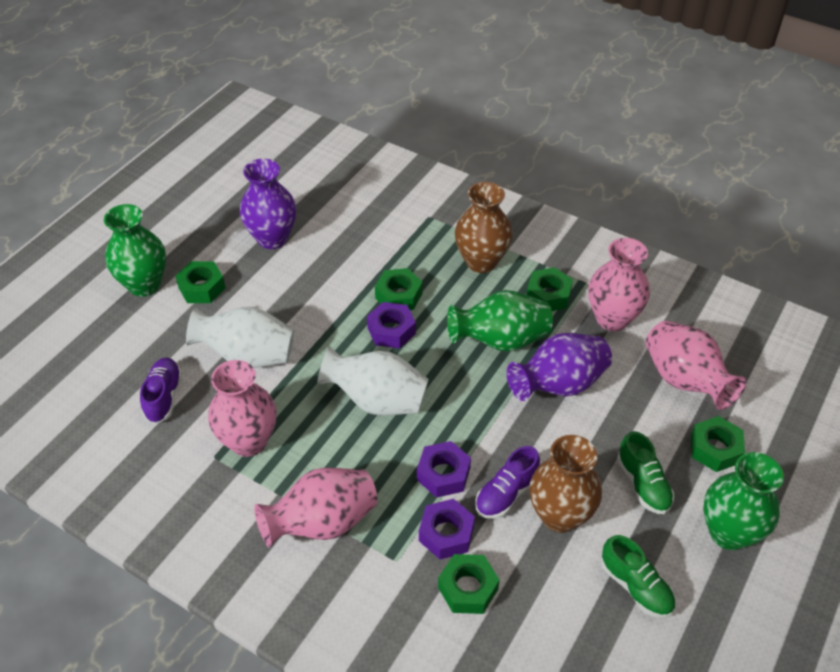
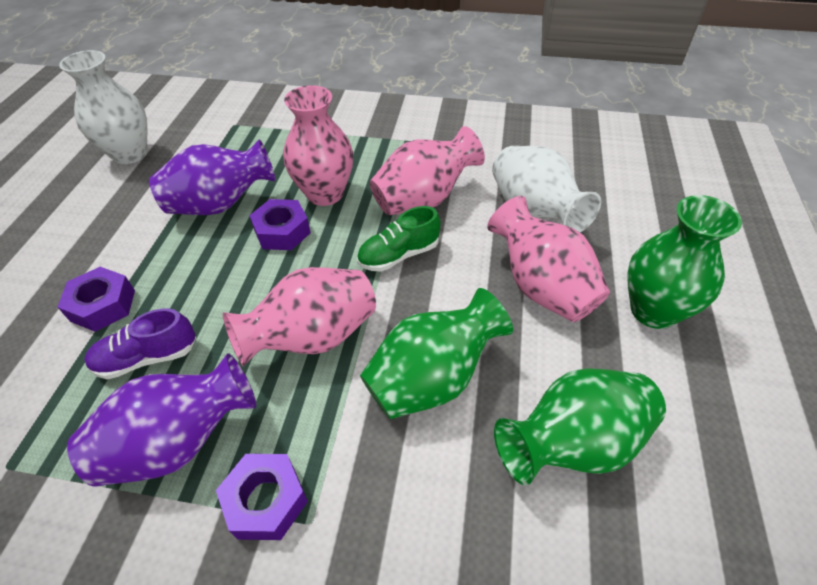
brown vase: [455,182,513,273] [529,435,602,533] = 2 -> none = 0
green nut: [175,261,226,303] [375,268,423,310] [438,554,500,614] [527,267,573,311] [691,416,745,472] = 5 -> none = 0
green shoe: [601,535,675,618] [617,431,674,514] = 2 -> [357,206,441,272] = 1
purple shoe: [140,357,182,424] [475,446,540,519] = 2 -> [84,308,196,379] = 1

